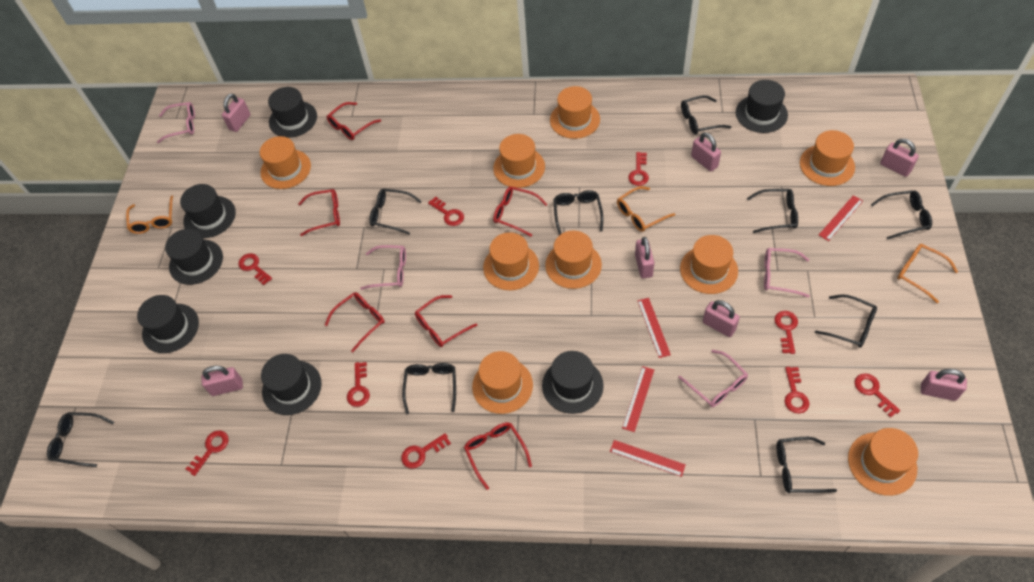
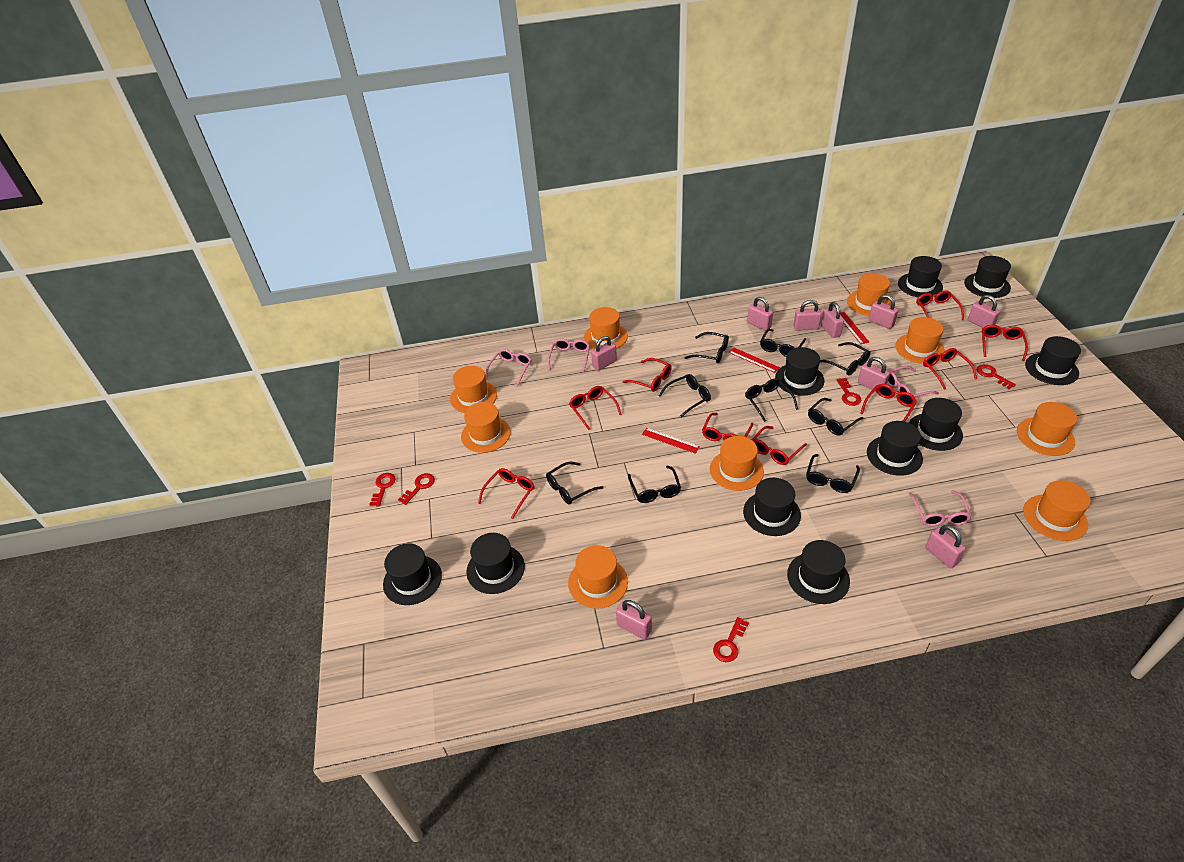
black hat: [137,295,199,353] [165,229,223,285] [180,184,236,238] [261,354,322,415] [268,87,317,138] [542,351,604,414] [736,80,788,133] = 7 -> [383,543,442,605] [466,533,525,594] [743,478,801,536] [775,347,824,396] [787,540,850,604] [867,421,923,476] [898,256,943,297] [909,398,963,451] [964,256,1011,298] [1025,336,1081,385] = 10
orange glasses: [126,196,173,234] [617,186,675,232] [897,244,958,303] = 3 -> none = 0
pink padlock: [201,366,243,396] [222,94,251,132] [635,237,654,279] [691,133,721,172] [703,300,740,337] [880,139,919,177] [921,369,967,401] = 7 -> [591,336,617,371] [616,600,652,640] [747,297,773,331] [793,300,822,331] [821,302,844,338] [858,357,890,391] [869,294,899,329] [925,525,966,568] [968,295,1000,328] = 9
red glasses: [298,189,340,236] [325,292,385,352] [326,102,381,140] [415,295,477,347] [464,422,532,490] [493,187,548,236] = 6 -> [478,468,535,519] [569,386,622,430] [622,358,672,392] [702,413,753,441] [752,426,807,465] [860,384,917,422] [916,291,964,320] [923,348,977,389] [982,325,1028,361] = 9
red key: [186,431,229,476] [238,253,272,285] [347,362,370,407] [401,433,451,469] [428,197,464,226] [628,152,649,186] [774,311,798,354] [784,367,809,413] [854,373,901,418] = 9 -> [369,473,395,506] [398,473,435,505] [713,617,749,662] [836,378,862,406] [977,364,1016,389] = 5
red ruler: [610,440,685,477] [622,366,654,432] [637,298,671,358] [819,195,863,241] = 4 -> [642,428,700,454] [728,347,780,373] [840,312,869,344] = 3

